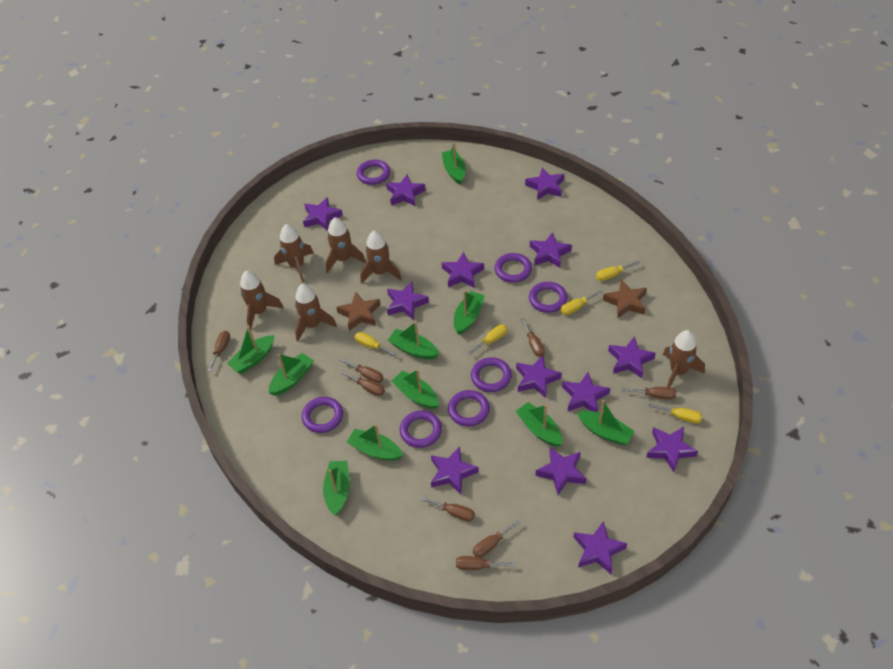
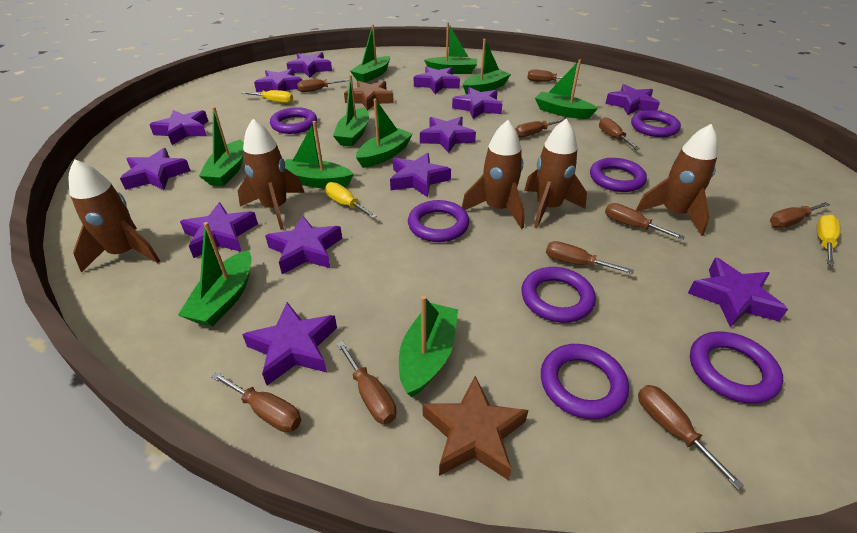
brown rocket: [240,271,283,329] [274,224,314,282] [295,284,337,342] [326,217,366,273] [360,230,402,284] [663,330,705,387] = 6 -> [68,159,160,273] [238,119,304,230] [462,120,525,229] [524,119,587,228] [635,124,718,236] = 5
brown screwdriver: [208,331,230,372] [340,358,384,383] [340,371,385,396] [421,497,475,522] [456,556,515,570] [473,519,521,557] [521,318,545,357] [622,387,676,400] = 8 -> [212,372,302,432] [297,79,349,92] [337,341,397,424] [516,119,565,137] [527,69,579,82] [546,241,634,274] [599,117,640,150] [605,203,685,240] [638,385,744,489] [770,202,830,228] = 10
yellow screwdriver: [354,332,397,356] [467,324,507,355] [561,290,603,315] [596,261,640,281] [648,404,703,424] = 5 -> [242,90,293,103] [325,182,377,218] [817,215,840,266] = 3

